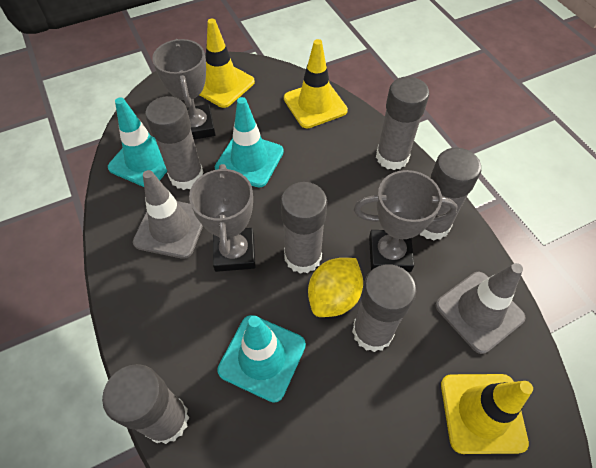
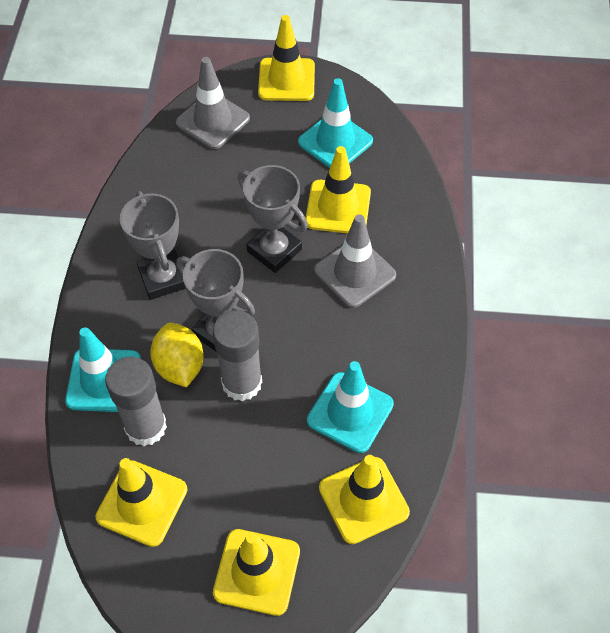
grey glue stick: [102,364,189,444] [145,96,203,190] [281,182,327,274] [352,264,416,352] [376,76,429,170] [420,148,481,240] = 6 -> [105,357,167,446] [213,310,262,402] = 2
yellow traffic cone: [199,19,255,108] [284,39,348,128] [441,374,533,454] = 3 -> [95,458,187,547] [213,529,300,616] [258,15,315,101] [306,146,371,233] [319,455,410,544] = 5

